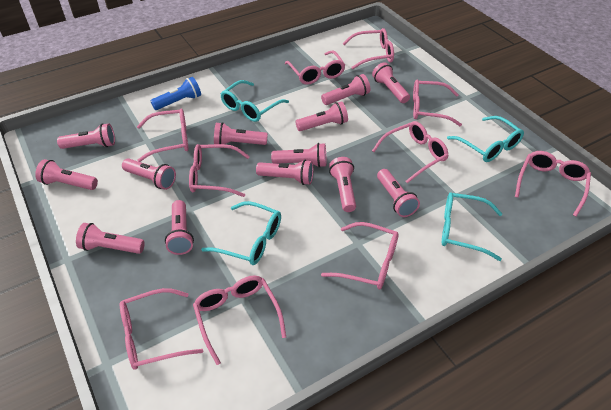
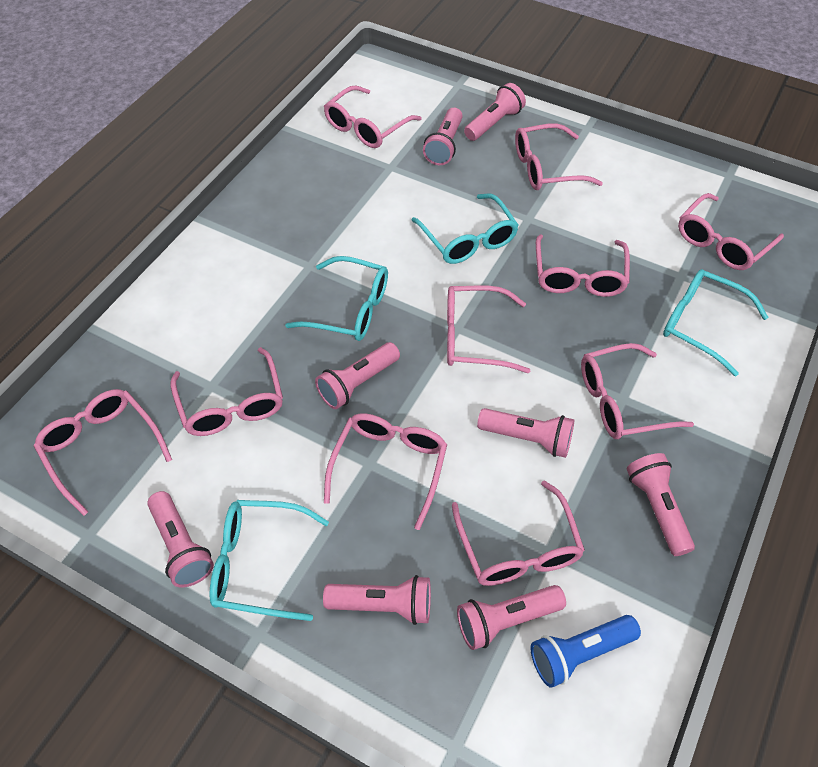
pink flashlight: [35,159,98,190] [57,123,115,149] [76,223,145,254] [122,158,176,190] [165,200,194,255] [214,122,268,145] [256,160,314,185] [271,143,326,168] [295,101,348,131] [321,74,370,105] [329,157,356,212] [372,62,410,103] [377,169,420,217] = 13 -> [147,491,214,588] [315,342,400,409] [323,575,431,625] [423,108,463,165] [457,585,566,650] [464,83,526,141] [477,408,574,458] [626,453,695,556] = 8

